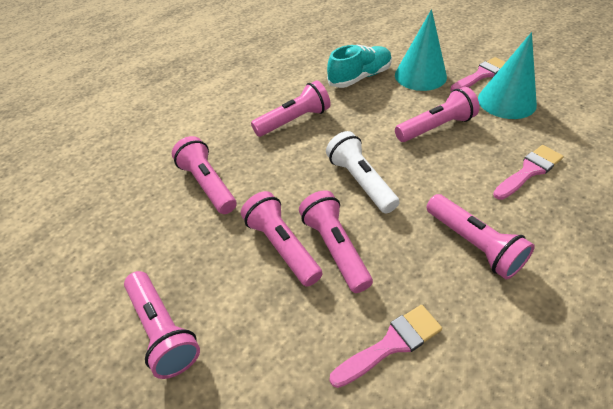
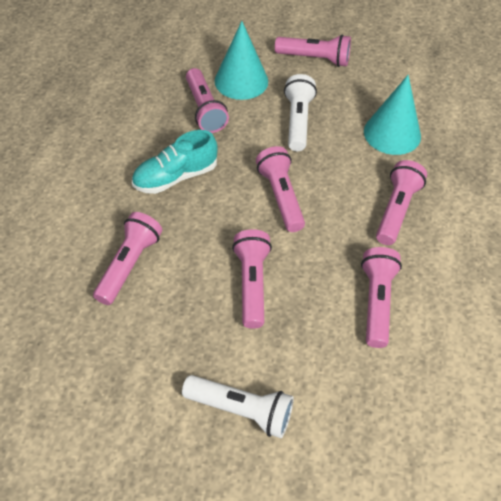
pink brush: [330,305,442,388] [450,57,506,91] [493,145,564,200] = 3 -> none = 0
white flashlight: [326,131,399,213] = 1 -> [182,375,294,438] [284,74,317,151] = 2

